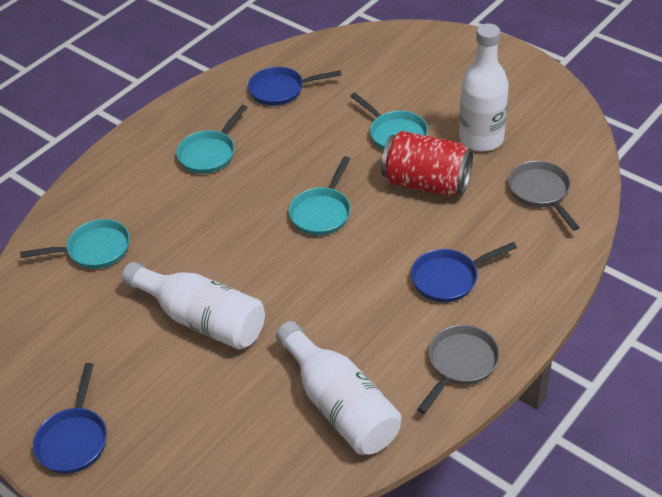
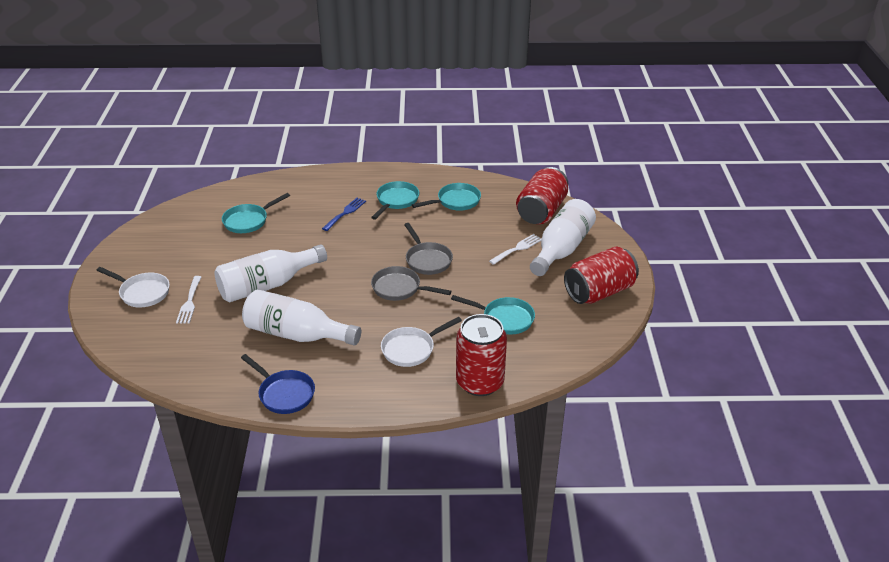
blue fork: none = 0 -> [322,198,366,231] = 1
blue pan: [33,363,107,474] [248,67,341,106] [411,242,517,302] = 3 -> [241,354,315,414] = 1
red can: [381,131,473,197] = 1 -> [456,314,507,396] [516,167,568,224] [564,246,639,304] = 3
white fork: none = 0 -> [176,276,201,324] [489,234,542,265] = 2
white pan: none = 0 -> [96,267,170,308] [381,317,462,367] = 2

